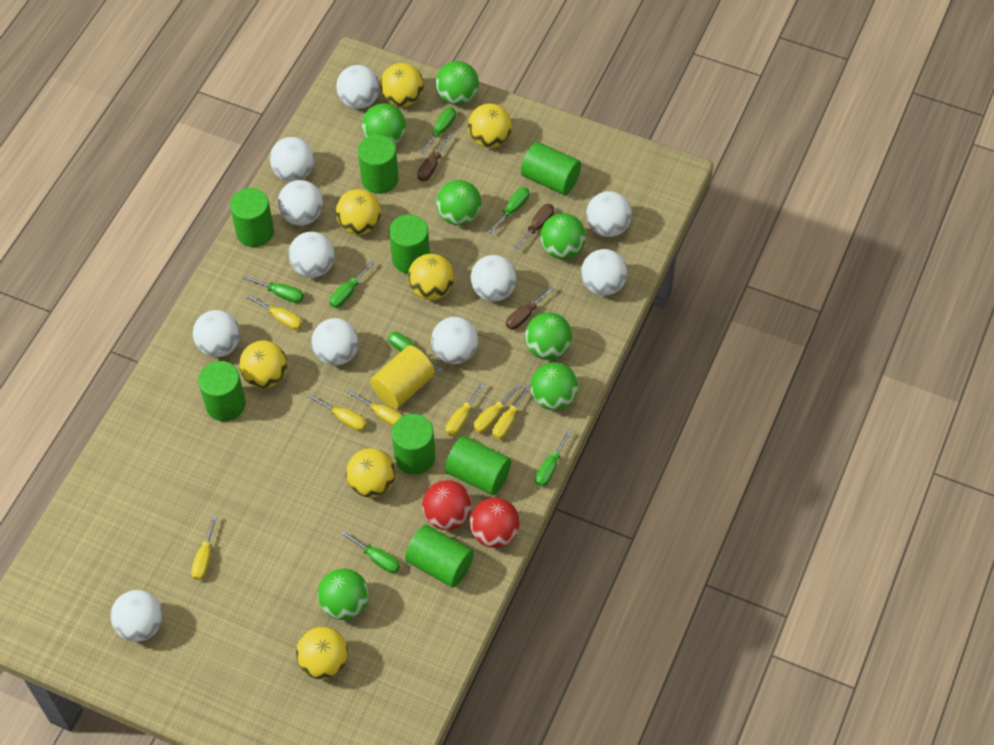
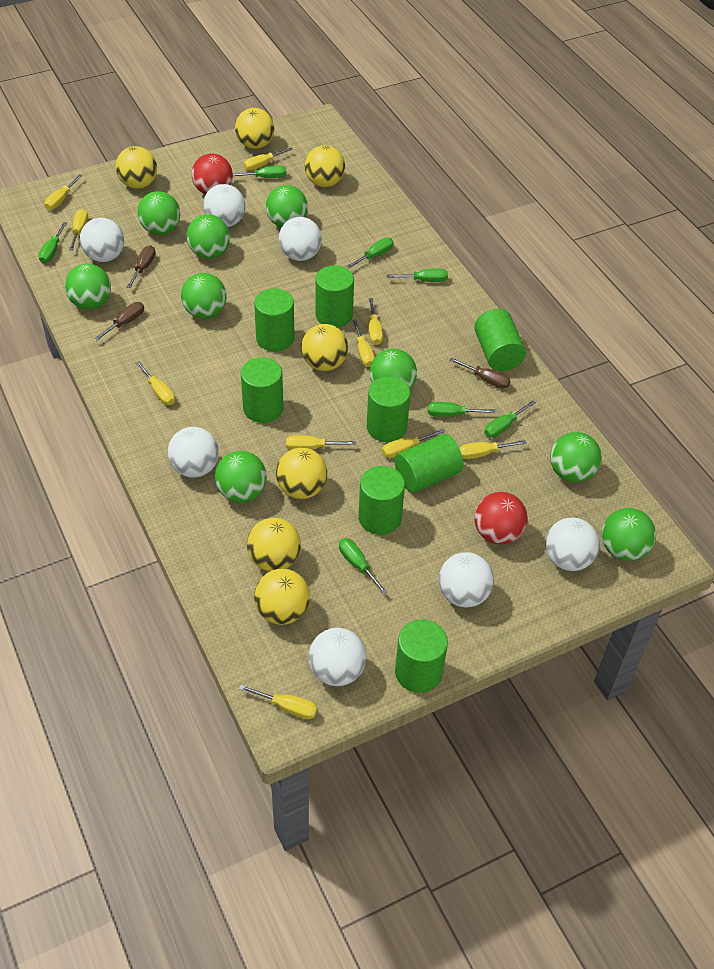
green ball: [318,569,369,620] [362,103,406,145] [436,61,479,105] [436,180,481,225] [525,312,572,360] [530,362,579,410] [540,213,586,259] = 7 -> [65,264,111,309] [137,191,180,235] [181,273,227,319] [186,214,230,259] [215,451,267,502] [266,185,308,228] [369,349,417,389] [550,432,601,482] [601,508,656,561] = 9
white ball: [111,590,163,642] [193,310,240,357] [270,137,314,182] [278,180,323,225] [288,232,335,278] [311,318,359,366] [336,65,380,109] [431,317,478,364] [470,255,517,302] [581,249,627,296] [586,191,632,237] = 11 -> [80,218,124,262] [168,427,219,478] [203,184,245,227] [279,217,322,261] [308,628,366,686] [439,552,494,607] [545,518,599,571] = 7
yellow cylinder: [370,345,435,409] = 1 -> none = 0
yellow screwdriver: [191,515,217,580] [247,295,303,330] [308,394,367,431] [347,390,403,426] [445,382,485,437] [473,384,521,433] [492,385,531,440] = 7 -> [45,174,83,210] [69,209,88,251] [136,361,175,405] [239,685,318,719] [244,147,293,171] [286,435,356,450] [352,319,375,367] [369,298,383,345] [382,429,445,458] [459,440,526,459] = 10

